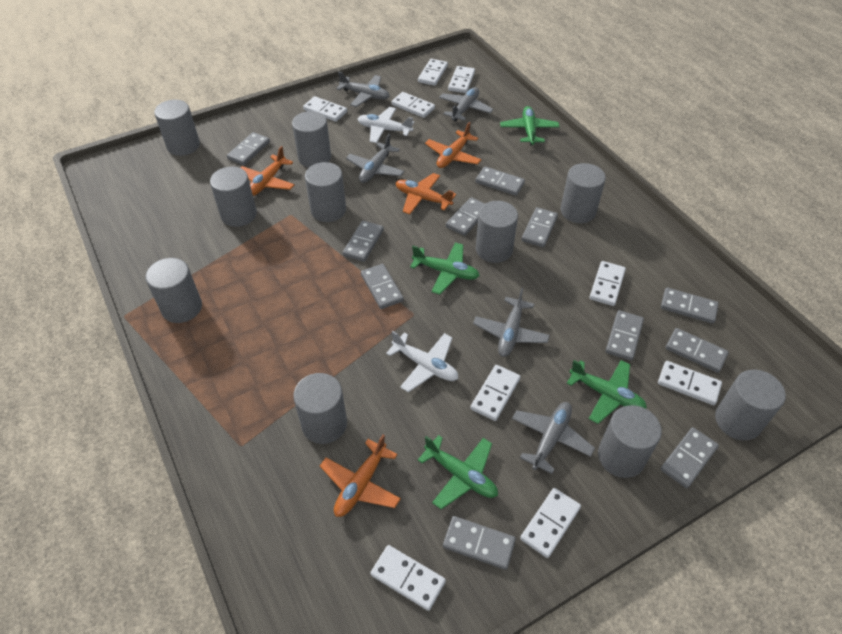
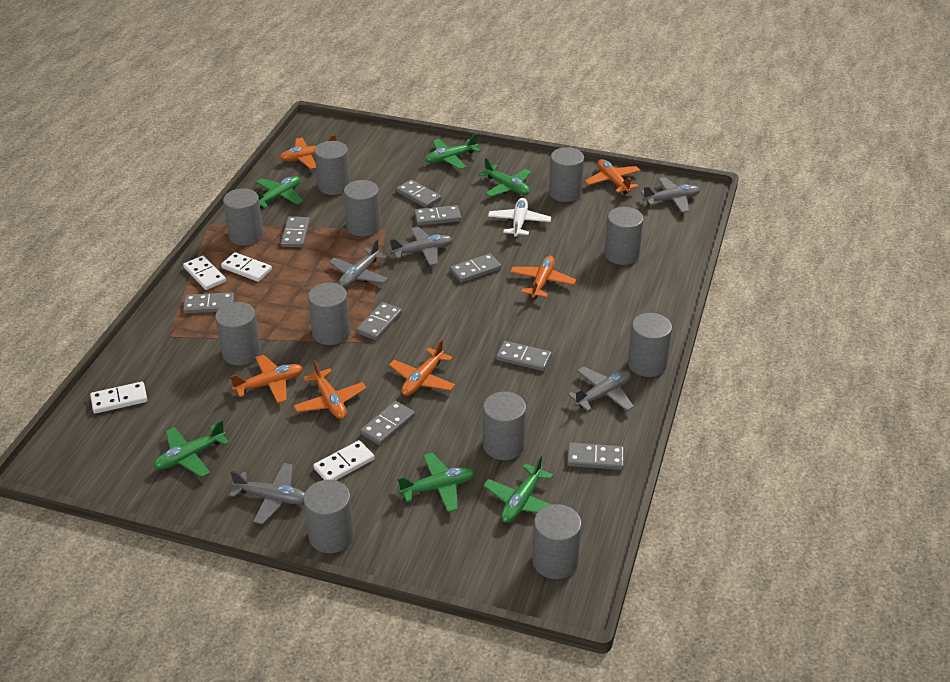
green plane: [410,242,480,295] [418,435,498,510] [500,106,560,146] [567,360,647,424] = 4 -> [154,420,229,477] [255,176,303,208] [397,453,475,512] [425,134,481,169] [479,158,531,197] [483,455,554,523] = 6
grey cylinder: [145,258,202,323] [154,100,200,156] [210,167,257,227] [292,111,331,167] [293,373,347,444] [305,162,346,222] [476,201,518,263] [561,163,606,223] [598,405,662,478] [715,370,786,440] = 10 -> [215,302,261,365] [223,188,264,246] [304,480,354,553] [308,283,350,345] [314,141,350,195] [344,180,381,236] [483,391,526,460] [532,504,582,579] [549,147,584,202] [604,207,644,265] [628,313,672,377] = 11
grey domino: [227,132,270,165] [343,221,384,262] [361,264,404,309] [443,516,516,570] [446,197,485,236] [475,166,525,196] [521,207,558,247] [605,310,644,361] [661,288,719,324] [661,427,719,488] [666,328,728,373] = 11 -> [183,292,234,314] [281,217,310,247] [356,302,402,340] [360,401,415,445] [396,180,441,208] [414,205,461,226] [450,253,501,283] [496,341,552,371] [567,443,624,470] = 9
orange plane: [240,146,295,196] [320,435,401,517] [396,173,456,214] [425,122,482,168] = 4 -> [230,355,303,403] [280,135,336,169] [294,360,366,419] [389,339,456,396] [510,256,576,299] [585,159,641,194] = 6
white domino: [303,96,347,122] [370,545,446,611] [392,92,435,118] [418,59,448,86] [448,66,475,93] [470,365,521,421] [520,488,581,558] [589,261,626,306] [658,361,722,405] = 9 -> [90,381,148,414] [183,256,226,290] [221,252,272,282] [313,440,374,480] = 4
white plane: [357,107,414,143] [386,331,458,392] = 2 -> [488,198,551,238] = 1

